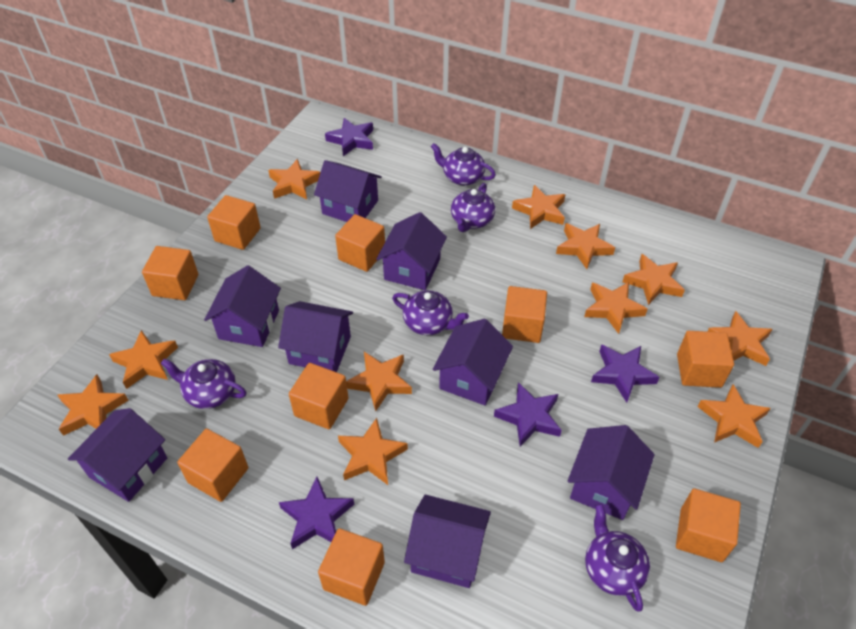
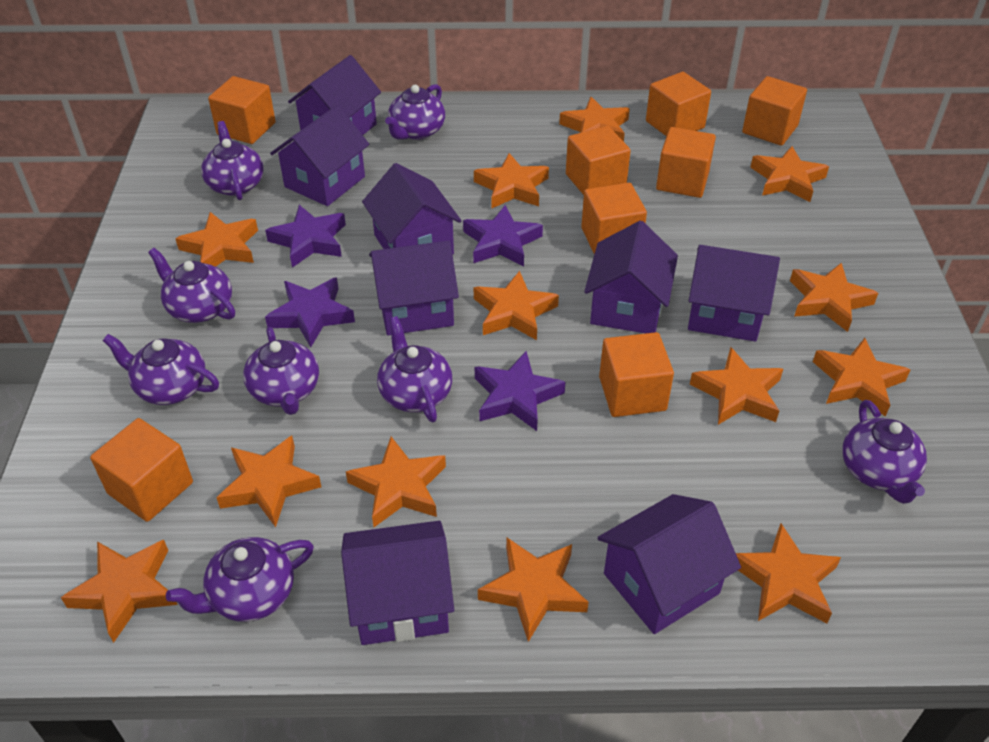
orange cube: [142,246,198,300] [177,429,248,502] [207,195,261,250] [289,363,349,429] [318,528,385,606] [335,214,385,272] [502,286,547,343] [676,488,741,562] [677,331,734,388] = 9 -> [90,418,193,522] [208,76,275,144] [566,126,631,195] [581,183,647,254] [599,332,674,417] [646,72,711,136] [656,127,716,198] [742,76,807,146] = 8
orange star: [57,375,129,436] [109,330,178,389] [268,159,320,200] [338,418,408,485] [346,352,412,411] [512,185,566,229] [556,223,615,269] [584,282,648,334] [622,254,685,305] [698,384,771,448] [707,311,772,366] = 11 -> [61,540,178,643] [175,212,258,267] [216,436,321,527] [346,437,446,527] [474,153,549,209] [474,271,559,340] [478,537,589,642] [559,97,630,142] [690,347,783,425] [736,523,841,623] [750,146,829,202] [790,262,878,332] [813,338,910,417] = 13
purple teapot: [160,358,247,409] [392,290,469,335] [431,143,496,185] [451,183,495,232] [585,504,650,611] = 5 -> [103,334,219,405] [148,248,235,323] [166,537,314,622] [201,121,264,200] [243,327,319,415] [377,316,452,422] [385,84,445,140] [842,400,927,504] = 8

